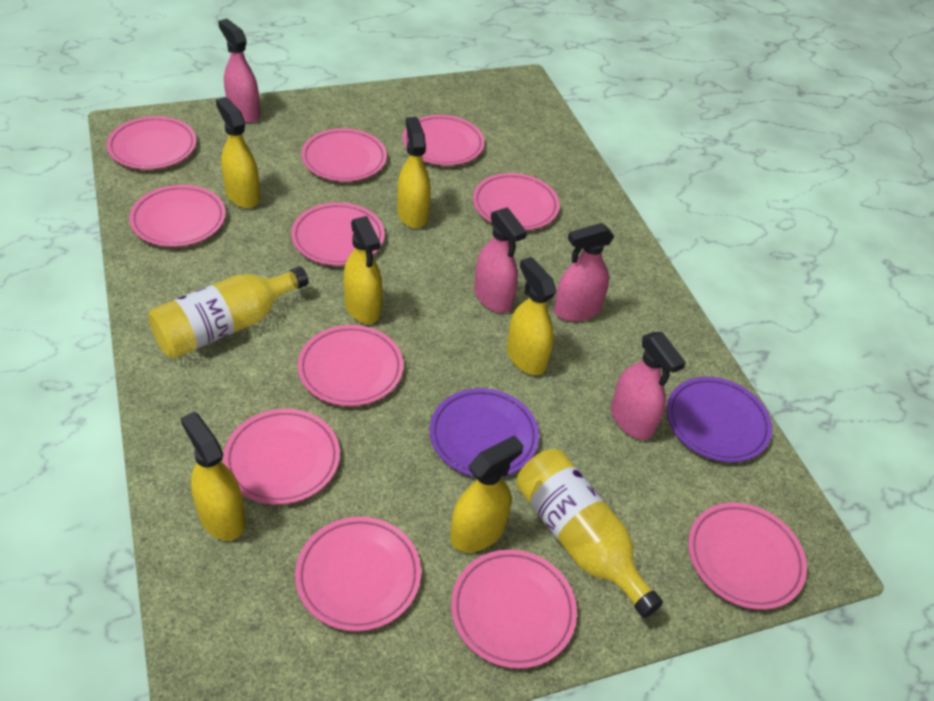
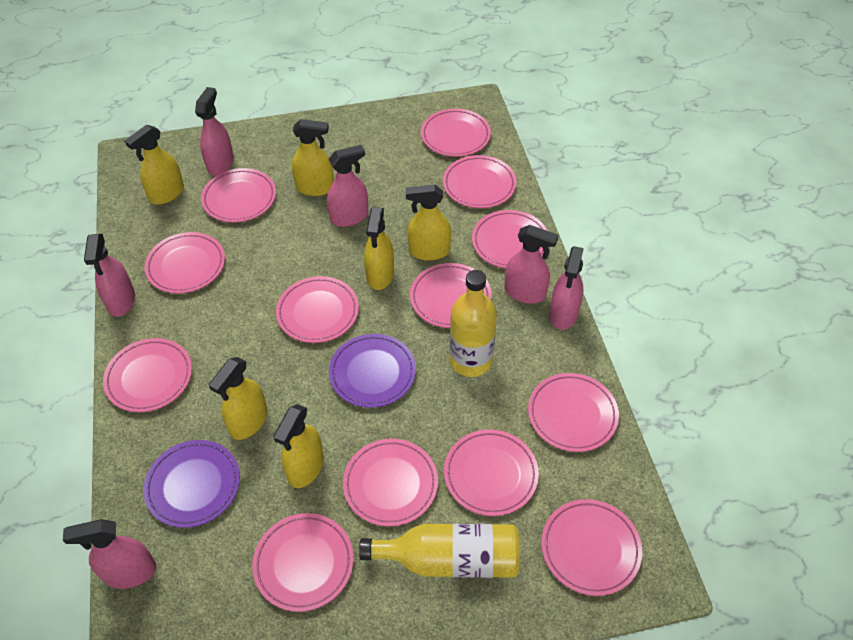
pink plate: [107,116,196,170] [129,185,226,247] [223,409,340,505] [291,202,385,266] [295,517,421,631] [297,325,404,406] [301,128,387,182] [402,115,485,166] [451,549,577,669] [473,173,560,230] [688,502,807,610] = 11 -> [103,338,192,412] [145,232,225,294] [201,168,276,223] [252,513,354,612] [276,276,359,343] [343,439,438,527] [410,263,492,328] [421,109,491,157] [443,155,517,208] [444,429,539,516] [472,210,549,268] [528,373,619,452] [541,499,642,596] = 13
pink spray bottle: [218,19,260,123] [474,207,527,313] [554,223,614,322] [611,332,686,440] = 4 -> [63,519,157,589] [84,234,135,317] [195,87,234,176] [327,145,368,227] [504,225,559,304] [550,246,584,330] = 6

